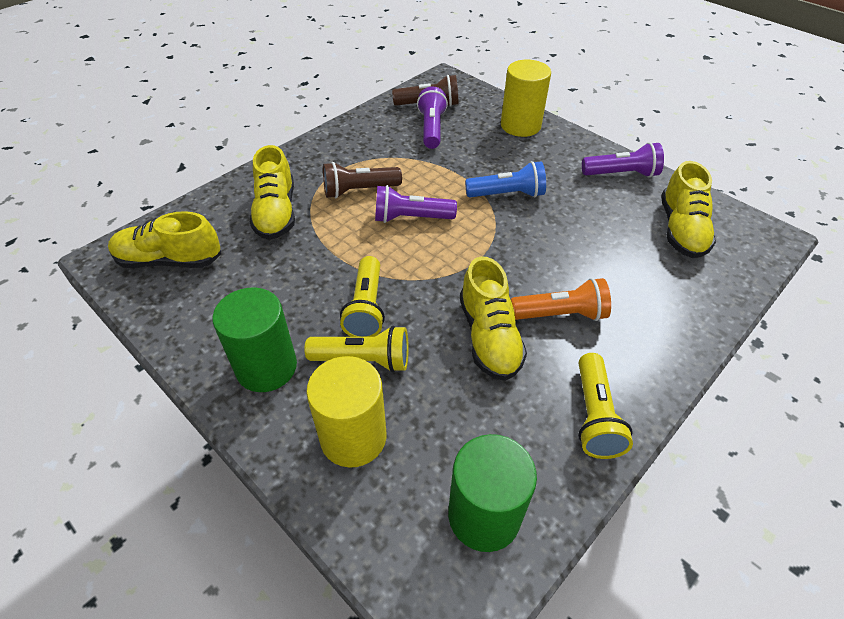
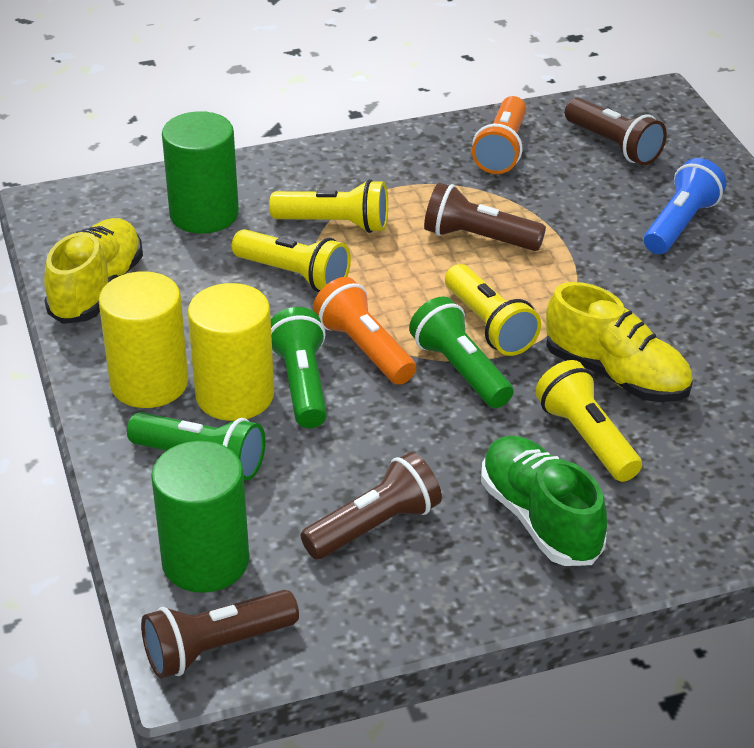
brown flashlight: [323,162,402,198] [392,75,458,107] = 2 -> [141,590,299,679] [301,452,442,559] [424,183,546,251] [565,98,667,165] = 4
green flashlight: none = 0 -> [127,412,265,481] [271,307,327,428] [409,296,513,408] = 3
green shoe: none = 0 -> [481,435,607,566] = 1
orange flashlight: [511,278,611,321] = 1 -> [313,277,416,385] [472,96,526,174] = 2
purple flashlight: [375,185,457,223] [417,86,448,149] [582,142,664,178] = 3 -> none = 0
yellow flashlight: [304,326,409,372] [340,256,385,337] [578,353,633,459] = 3 -> [232,229,351,292] [269,179,388,233] [445,264,541,356] [535,360,642,482] = 4
yellow shoe: [108,211,221,268] [250,145,295,240] [460,257,527,381] [661,161,716,258] = 4 -> [44,218,143,324] [546,282,693,402] = 2

